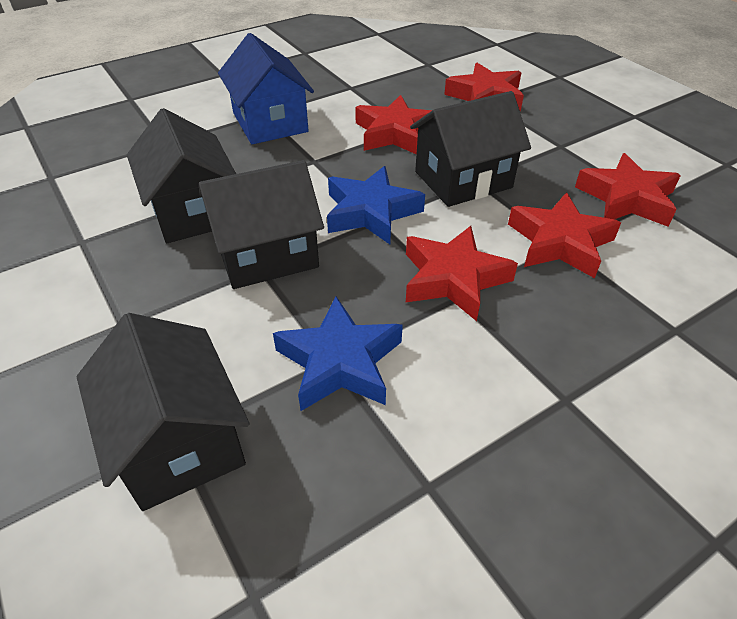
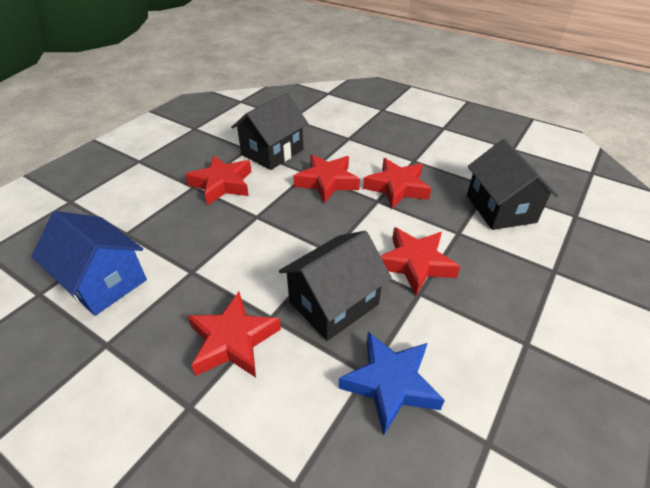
black house: [77,313,249,511] [127,108,236,243] [199,160,324,289] [410,91,531,207] = 4 -> [231,93,308,170] [279,231,392,341] [467,139,558,230] = 3
blue star: [273,296,403,411] [327,166,425,244] = 2 -> [338,332,445,435] = 1

